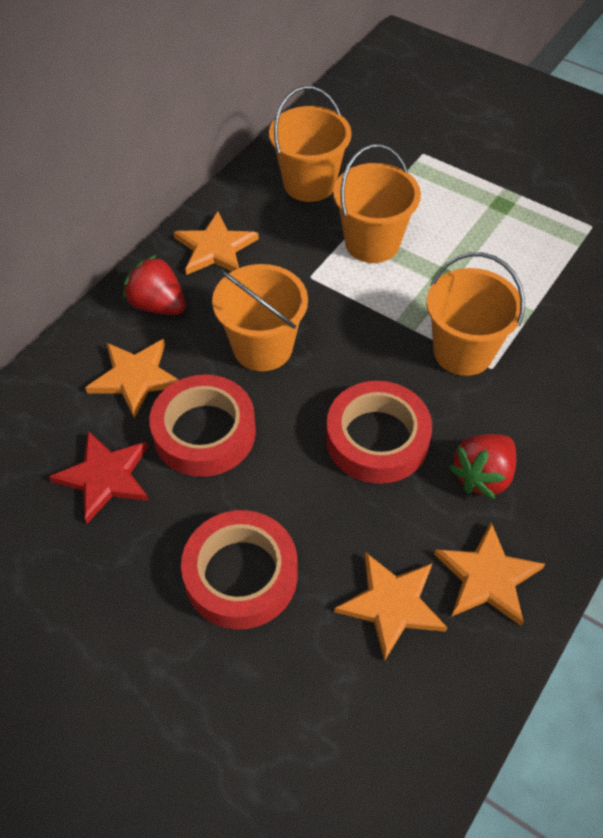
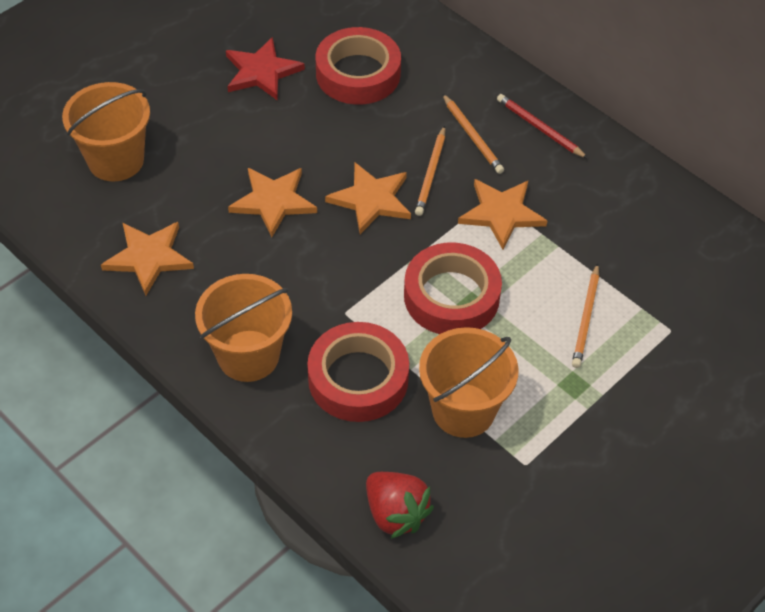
orange bucket: [212,264,308,371] [269,86,352,202] [333,144,421,263] [427,252,525,376] = 4 -> [62,82,150,181] [195,274,292,382] [419,327,518,438] = 3
orange pencil: none = 0 -> [415,126,445,216] [442,94,504,174] [572,263,599,368] = 3
red pencil: none = 0 -> [497,94,588,159] = 1
red strawberry: [123,255,186,315] [449,434,516,499] = 2 -> [366,472,434,539] = 1

